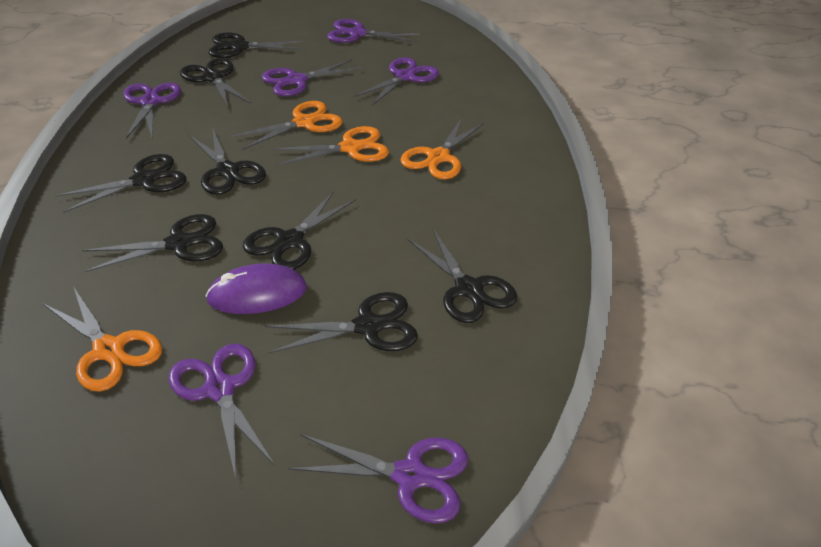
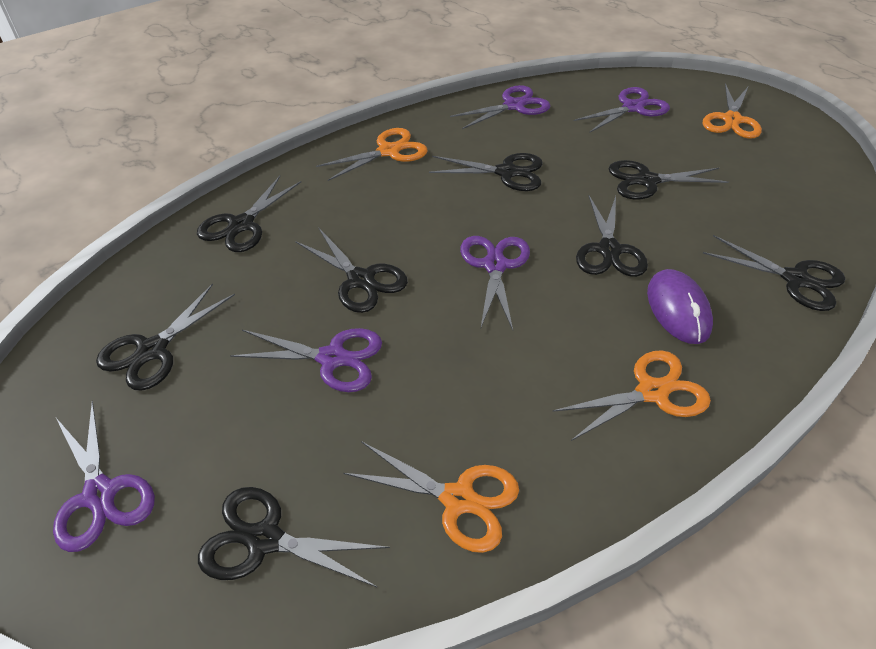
purple scissors: [123,83,181,139] [168,344,275,479] [262,59,362,96] [289,434,468,523] [327,19,419,43] [353,57,439,106] = 6 -> [53,401,155,552] [230,328,382,392] [450,85,550,129] [460,236,530,330] [574,87,670,133] = 5

